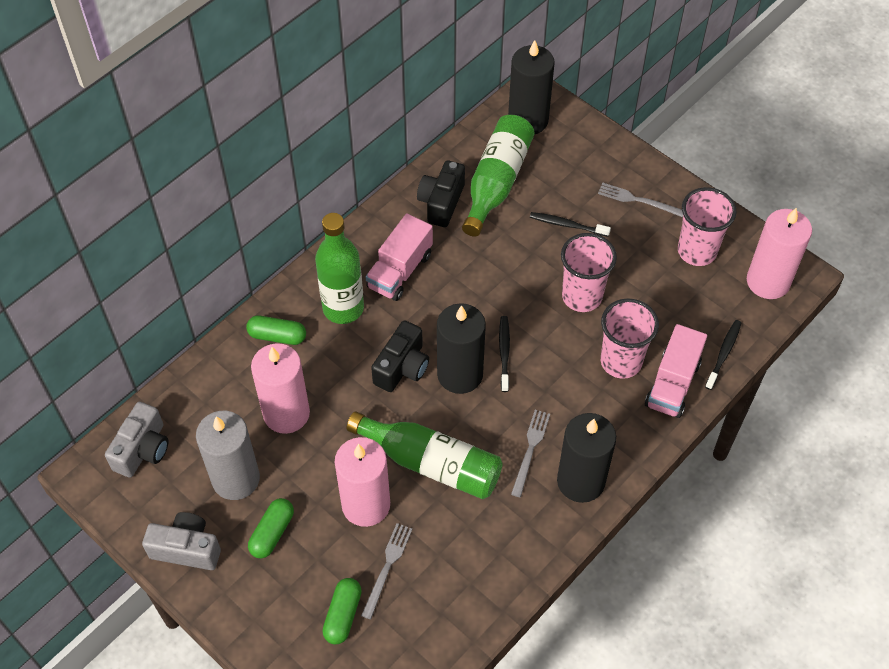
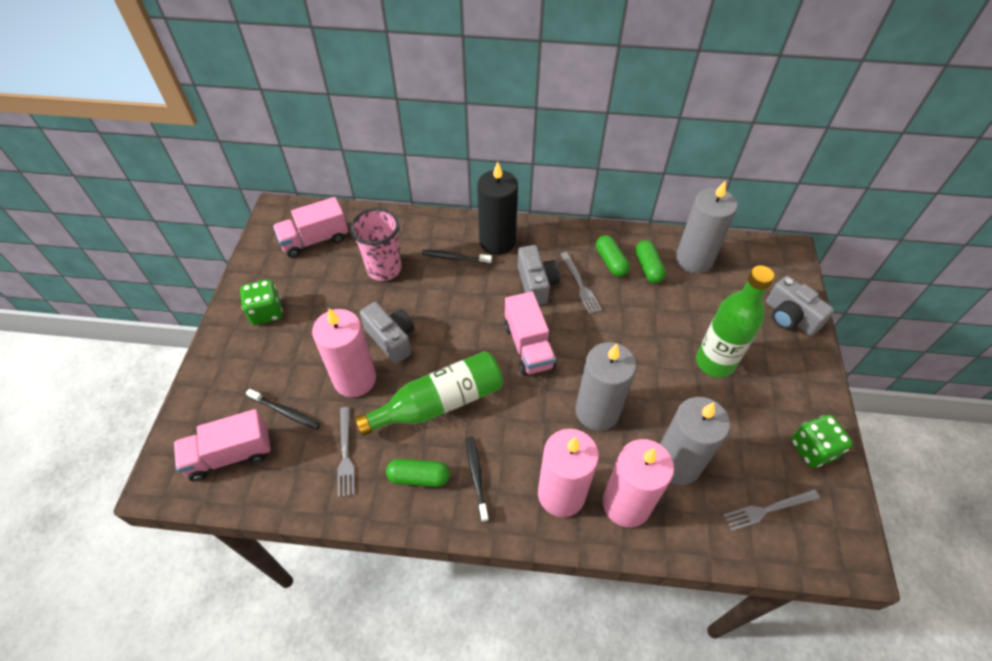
black camera: [371,320,429,392] [417,160,465,227] = 2 -> none = 0
black candle: [437,303,486,394] [508,40,555,135] [557,413,616,503] = 3 -> [477,162,518,255] = 1
green bottle: [315,213,364,324] [346,411,502,499] [462,115,535,237] = 3 -> [355,351,503,436] [696,266,774,378] = 2
green dice: none = 0 -> [240,279,283,325] [791,415,853,468] = 2
grey camera: [105,402,168,478] [142,512,221,570] = 2 -> [360,302,414,364] [518,245,560,305] [766,276,834,336] = 3
grey candle: [196,411,260,500] = 1 -> [575,342,636,431] [660,397,730,485] [676,181,738,274] = 3
pink cup: [561,233,617,312] [601,298,659,379] [678,187,737,266] = 3 -> [350,208,401,281] = 1
pink truck: [366,213,433,301] [645,324,707,418] = 2 -> [174,409,271,481] [273,197,348,258] [504,292,556,375] = 3

